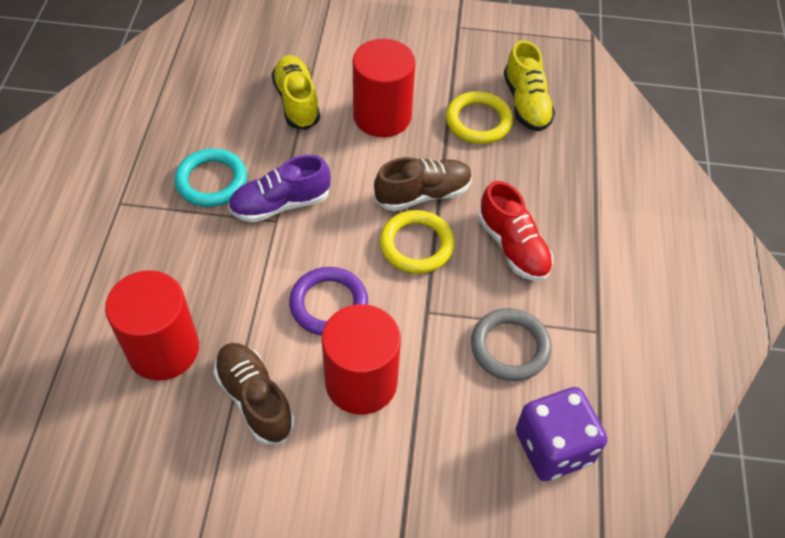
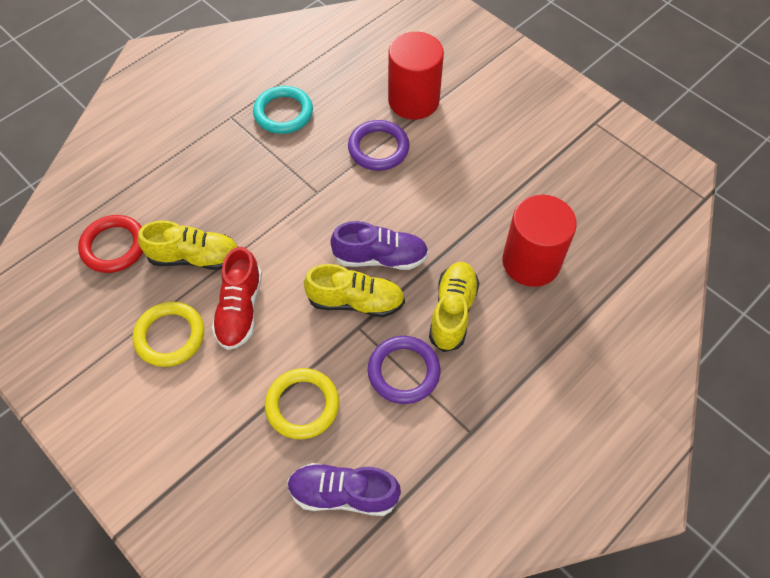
brown shoe: [214,343,295,445] [374,157,472,211] = 2 -> none = 0
grey ring: [471,308,552,381] = 1 -> none = 0
purple dice: [516,387,607,481] = 1 -> none = 0
purple ring: [289,267,368,336] = 1 -> [348,120,409,171] [368,336,440,404] = 2
purple shoe: [228,155,331,222] = 1 -> [287,463,401,516] [330,221,429,270] = 2
red cylinder: [105,270,199,381] [322,304,401,415] [353,39,415,137] = 3 -> [388,32,444,120] [502,195,577,287] = 2
red ring: none = 0 -> [78,215,143,273] = 1
yellow shoe: [272,55,320,130] [504,40,555,131] = 2 -> [138,220,238,270] [304,264,405,317] [429,262,479,352] = 3

